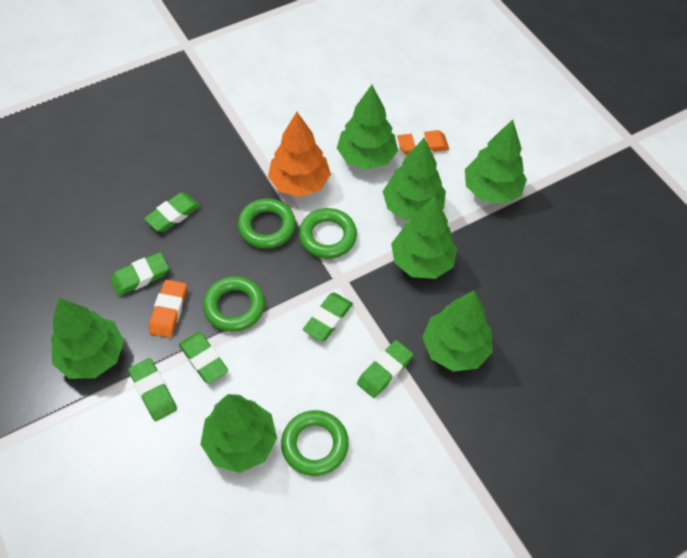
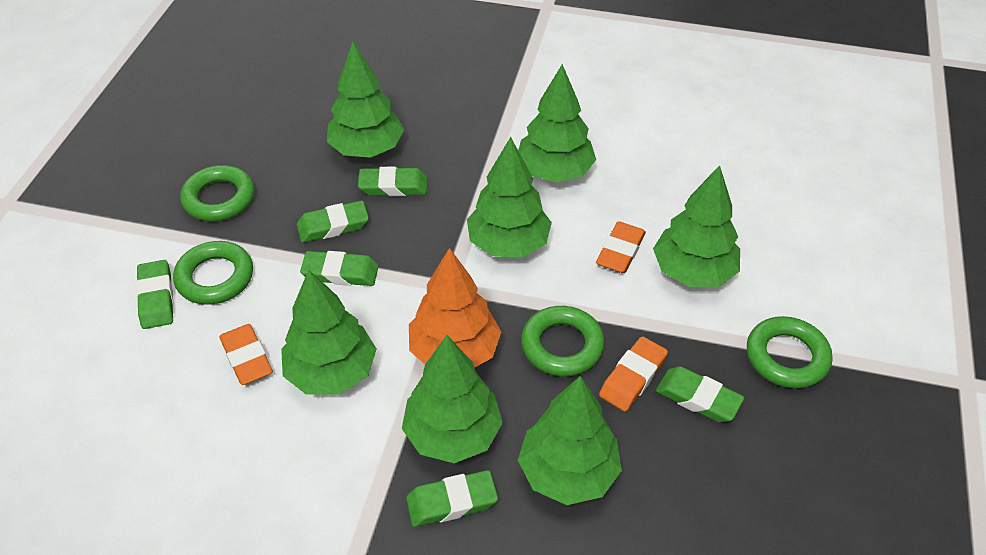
orange eraser: [149,280,187,338] [397,130,449,155] = 2 -> [219,324,273,385] [596,221,646,273] [599,336,668,411] = 3

